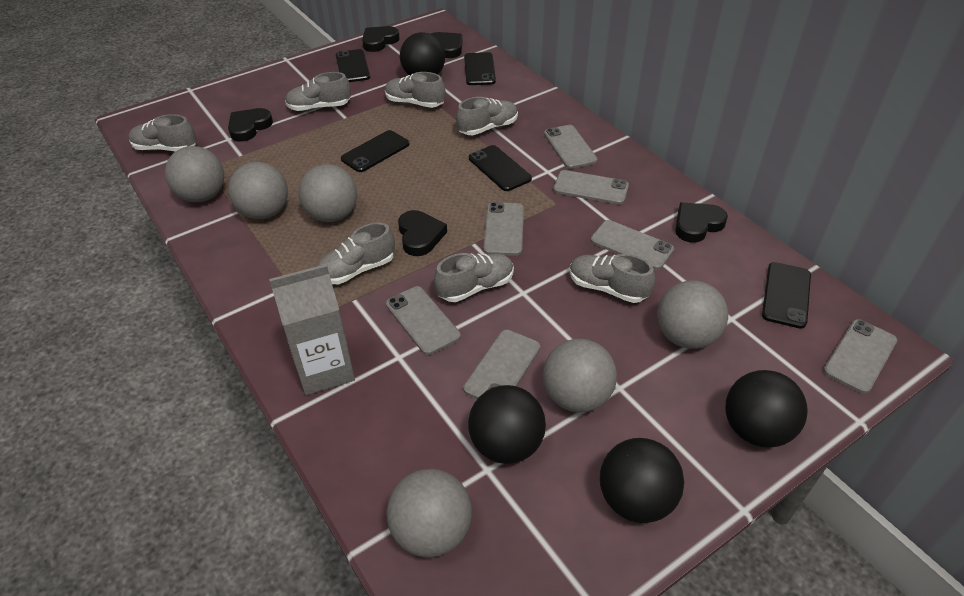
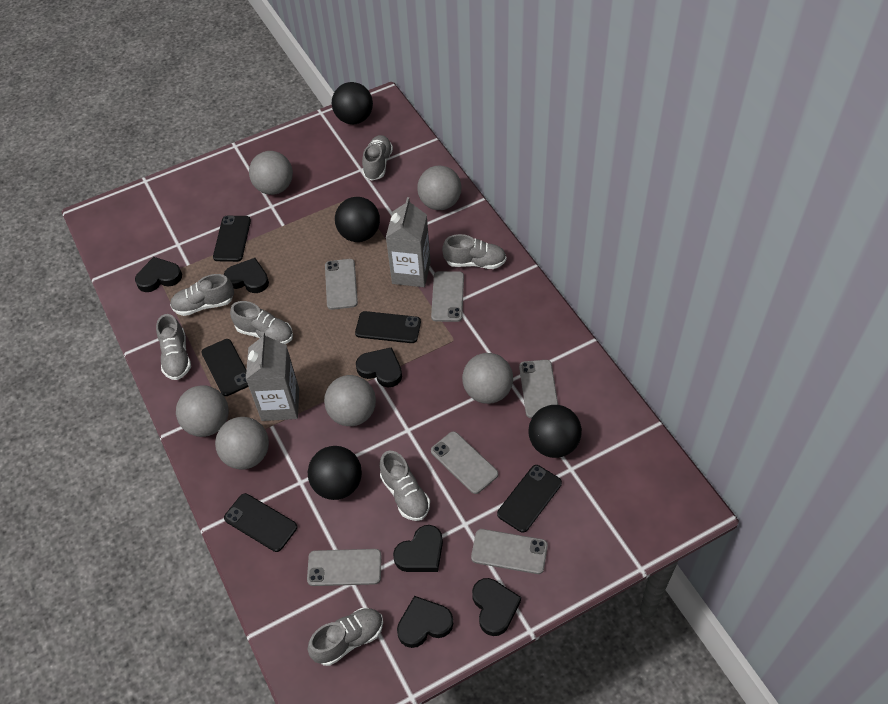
black heart: [228,108,273,142] [362,26,400,52] [398,210,447,256] [431,32,462,58] [675,202,728,243] = 5 -> [135,257,182,292] [224,258,269,293] [356,347,402,387] [393,525,443,572] [397,596,453,648] [472,578,521,636] = 6
grey carton: [269,264,355,395] = 1 -> [246,332,299,421] [386,197,431,287] = 2
grey phone: [386,286,461,355] [463,330,540,399] [483,202,524,256] [544,125,597,169] [553,170,629,205] [591,220,674,270] [823,319,897,394] = 7 -> [307,549,382,586] [325,259,358,310] [431,271,464,322] [431,431,498,494] [471,529,548,574] [519,360,558,418] = 6

